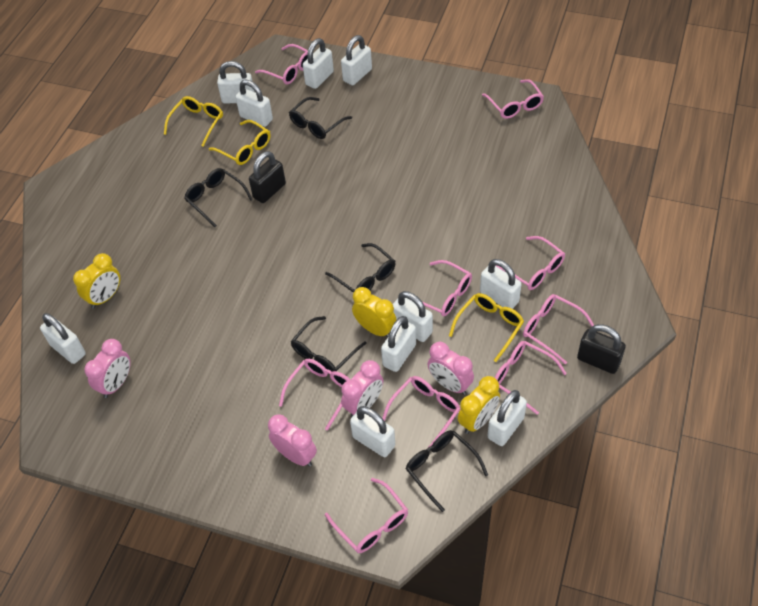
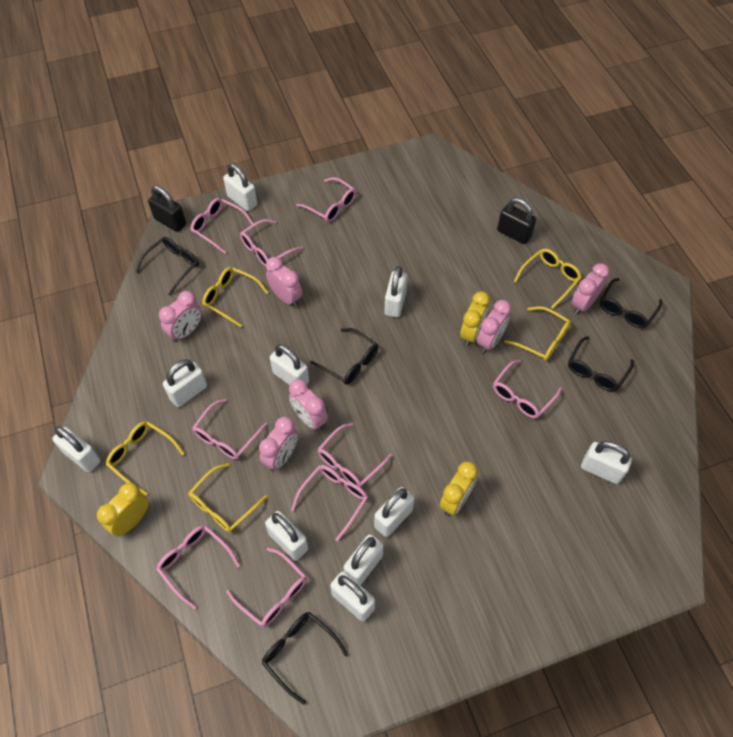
pink clock: [84,339,131,398] [268,414,317,467] [341,360,383,418] [427,342,474,395] = 4 -> [159,291,202,342] [259,417,298,471] [266,257,302,307] [289,379,328,431] [477,300,512,353] [572,263,610,314] = 6
yellow glasses: [164,96,223,147] [209,120,271,165] [449,293,524,362] = 3 -> [106,421,185,495] [188,463,267,533] [202,267,269,327] [504,306,571,361] [514,249,582,309] = 5

